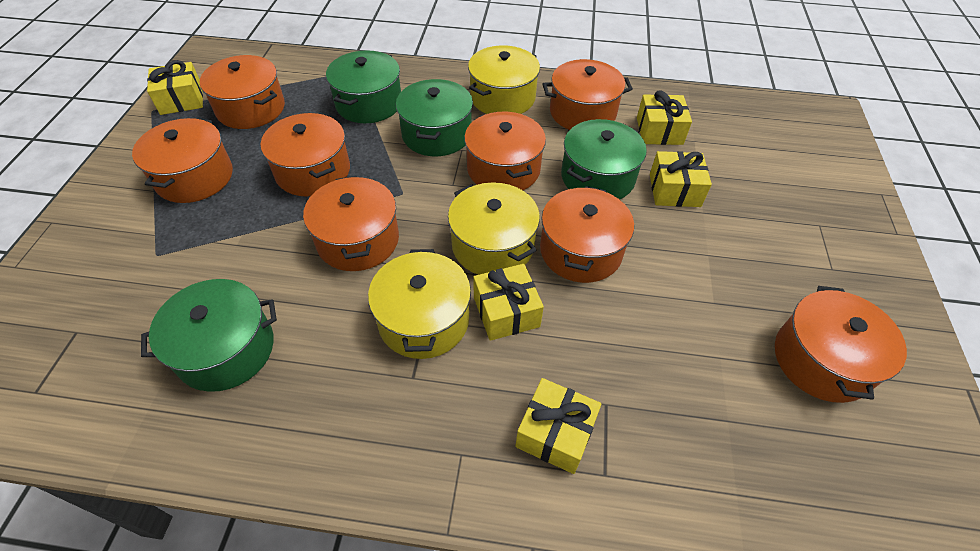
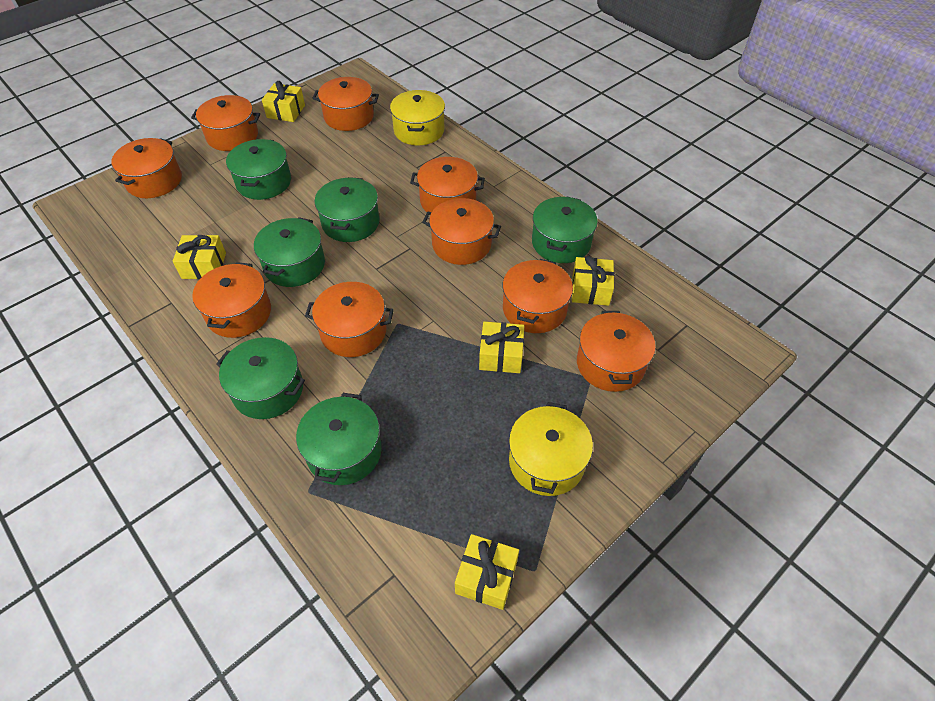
green pot: [141,279,277,392] [326,50,401,123] [396,79,473,157] [561,119,647,200] = 4 -> [216,337,305,419] [226,139,291,200] [254,217,325,287] [296,393,382,485] [315,177,380,242] [532,196,598,263] = 6
orange pot: [132,118,233,203] [199,55,285,129] [261,113,350,196] [303,176,399,271] [464,112,546,190] [540,186,634,283] [543,59,633,130] [775,286,907,403] = 8 -> [111,138,182,198] [191,95,260,151] [192,262,271,338] [305,282,394,357] [312,77,379,131] [410,157,485,212] [422,198,501,265] [503,259,573,333] [577,311,655,392] = 9
yellow pot: [368,249,471,359] [448,182,540,275] [468,45,540,114] = 3 -> [390,90,445,145] [509,402,593,496] = 2

